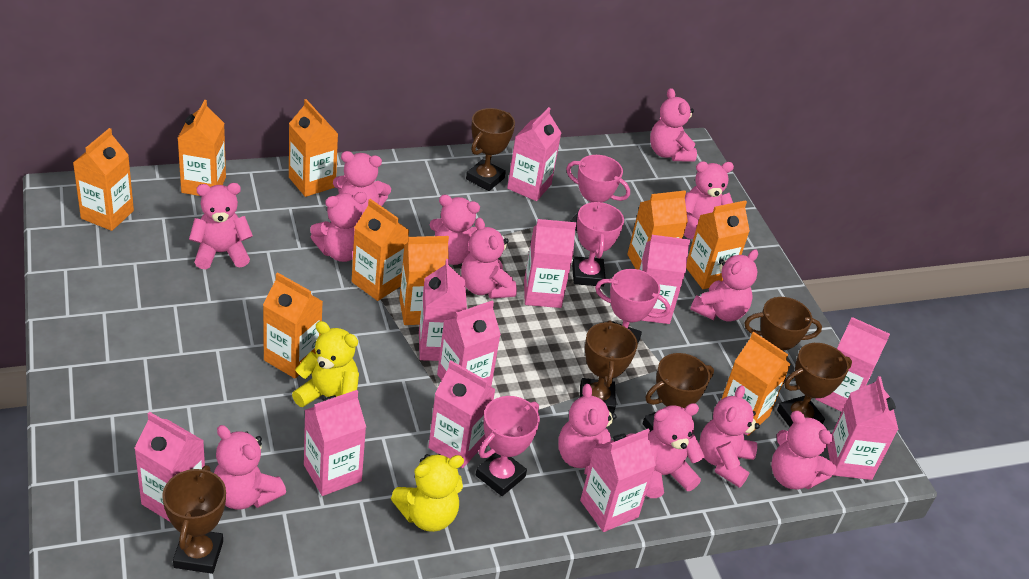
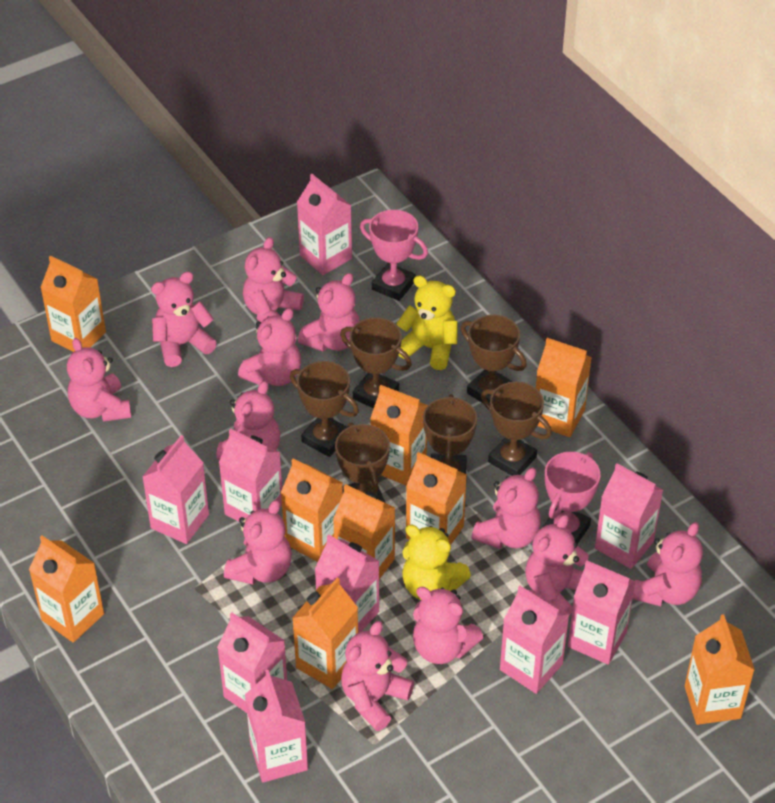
pink carton: [134,412,205,522] [304,390,366,496] [419,259,467,361] [428,361,496,468] [437,300,501,386] [507,107,561,201] [524,219,576,308] [580,429,656,532] [639,235,690,324] [815,317,890,412] [827,376,899,480] = 11 -> [142,435,209,544] [217,613,287,713] [219,428,282,522] [245,670,308,783] [297,174,352,275] [315,535,379,633] [500,586,570,694] [568,560,636,665] [595,463,663,569] = 9
pink teddy bear: [189,183,253,269] [214,425,286,509] [310,192,367,262] [333,151,391,213] [430,195,480,265] [461,217,517,299] [558,384,616,475] [646,403,705,498] [650,88,697,162] [684,161,734,239] [690,249,758,322] [699,385,760,488] [771,411,836,489] = 13 -> [67,338,131,422] [151,272,217,367] [216,381,280,460] [224,500,292,585] [238,308,301,386] [243,237,304,322] [298,273,360,352] [341,621,414,731] [413,587,483,664] [472,467,541,549] [525,515,589,616] [633,522,703,606] = 12
pink trophy: [476,396,540,496] [566,155,630,231] [572,201,624,287] [595,269,670,343] = 4 -> [360,210,428,301] [543,452,601,544] = 2

